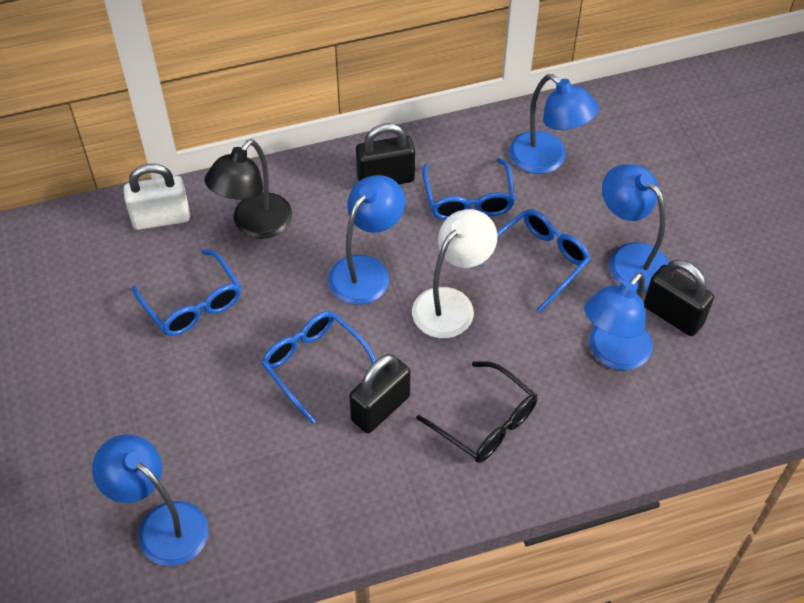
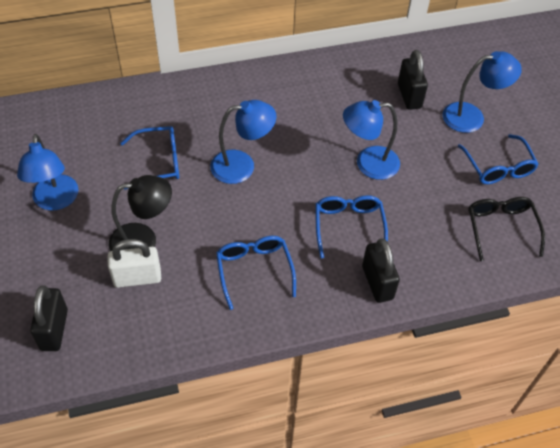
blue lamp: [92,434,209,566] [328,175,405,305] [510,74,599,174] [584,272,653,370] [602,164,669,291] = 5 -> [17,134,78,210] [210,100,276,184] [343,100,400,180] [442,51,522,133] = 4
white lamp: [412,209,497,338] = 1 -> none = 0

